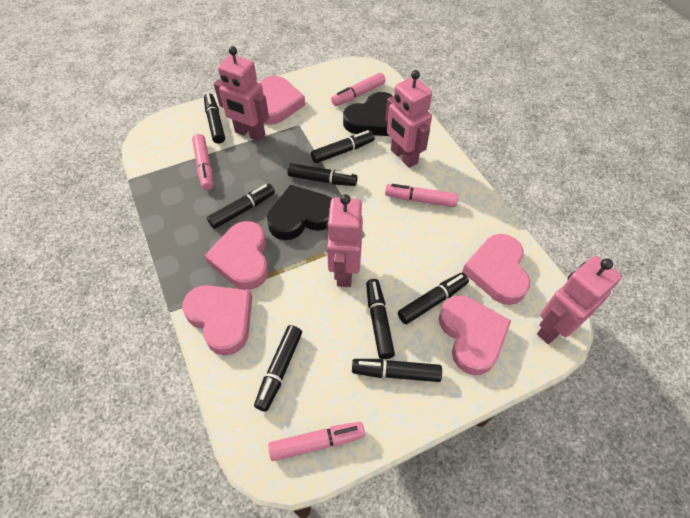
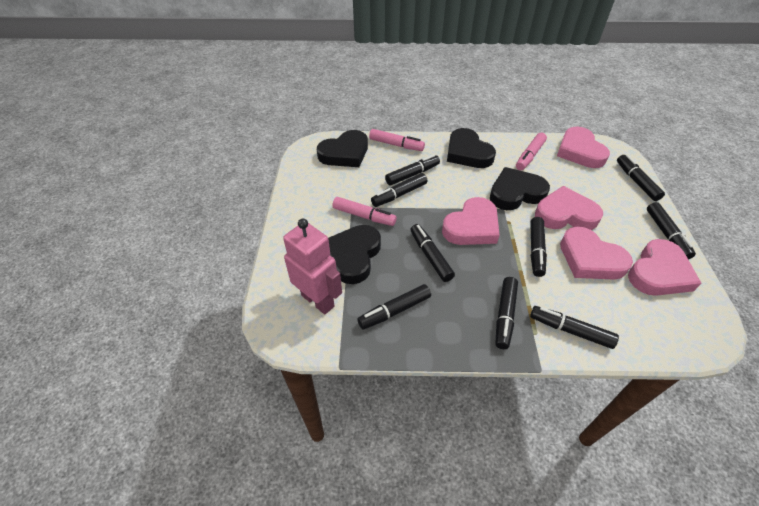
black heart: [267,185,332,240] [343,92,393,136] = 2 -> [317,130,368,167] [328,225,381,284] [447,128,496,168] [490,167,550,210] = 4
black marker: [204,93,225,144] [207,184,275,229] [254,325,302,412] [287,163,358,186] [311,130,375,163] [352,359,442,382] [366,279,395,359] [398,273,469,324] = 8 -> [357,284,431,329] [371,173,427,207] [385,155,440,185] [410,224,455,282] [495,277,518,349] [530,217,547,277] [530,306,619,349] [617,155,665,201] [647,202,696,259] = 9
pink marker: [192,134,213,190] [268,422,365,461] [331,73,386,106] [385,184,458,207] = 4 -> [332,197,397,226] [369,129,425,151] [516,133,547,170] = 3
pink robot: [214,46,269,141] [326,194,363,287] [385,70,432,168] [537,256,622,344] = 4 -> [283,219,342,315] = 1

